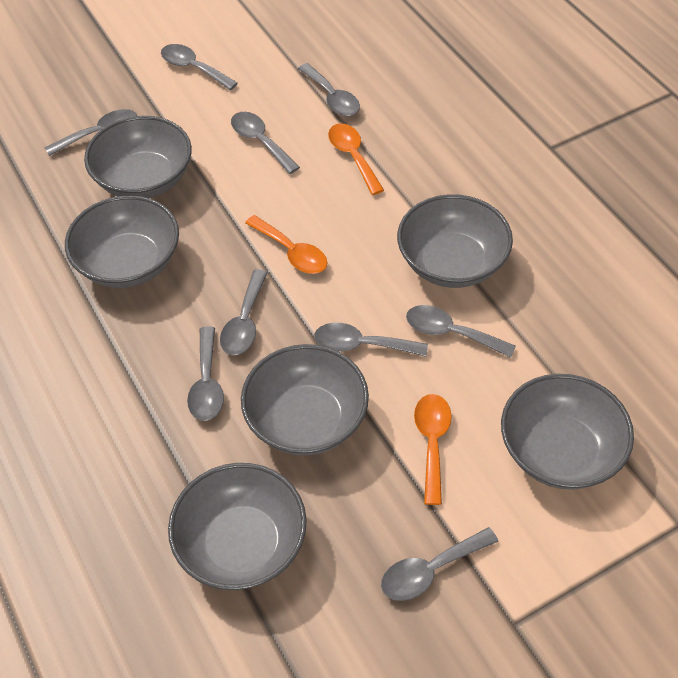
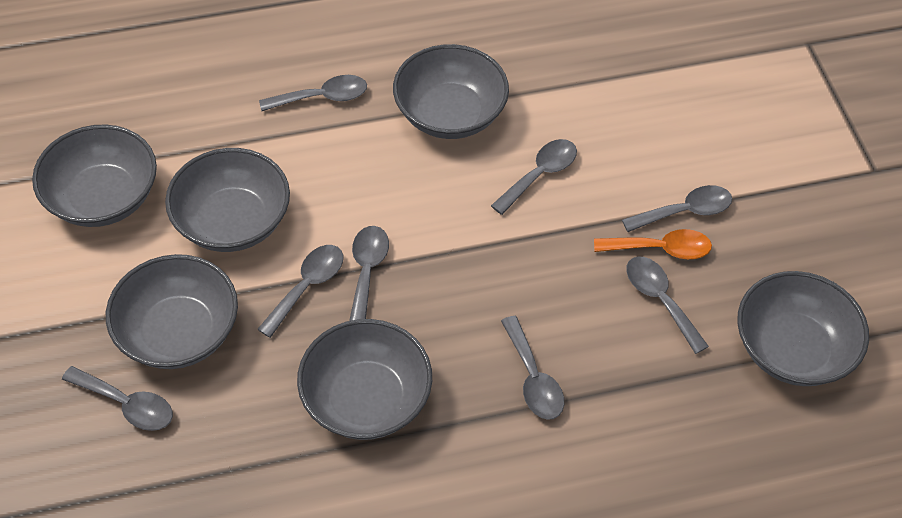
grey spoon: [44,109,137,156] [161,44,238,90] [187,326,224,421] [220,269,268,355] [231,112,300,174] [298,63,360,116] [314,323,428,357] [381,527,499,601] [406,305,516,358] = 9 -> [62,366,173,431] [257,245,343,338] [259,75,367,111] [349,226,389,321] [491,139,577,215] [501,316,564,420] [622,185,732,232] [626,256,709,354] = 8
orange spoon: [245,215,327,274] [328,123,384,195] [414,394,452,505] = 3 -> [594,229,712,259] = 1

